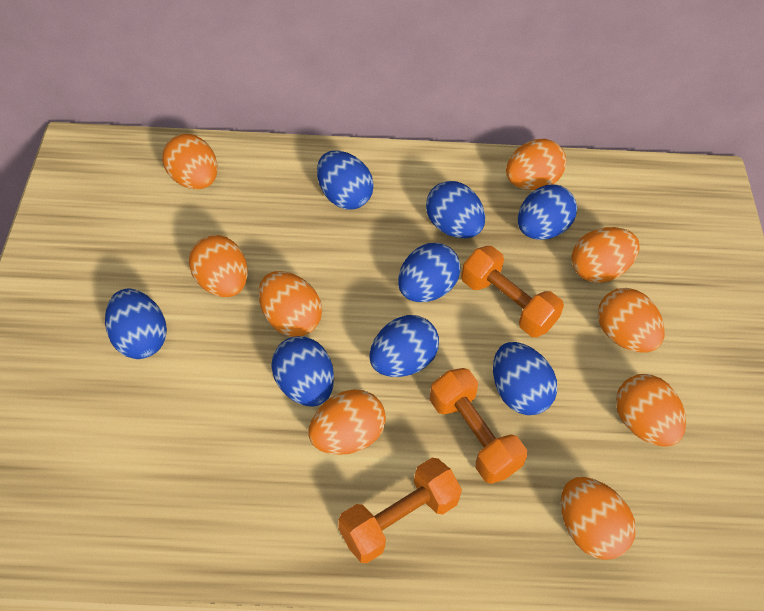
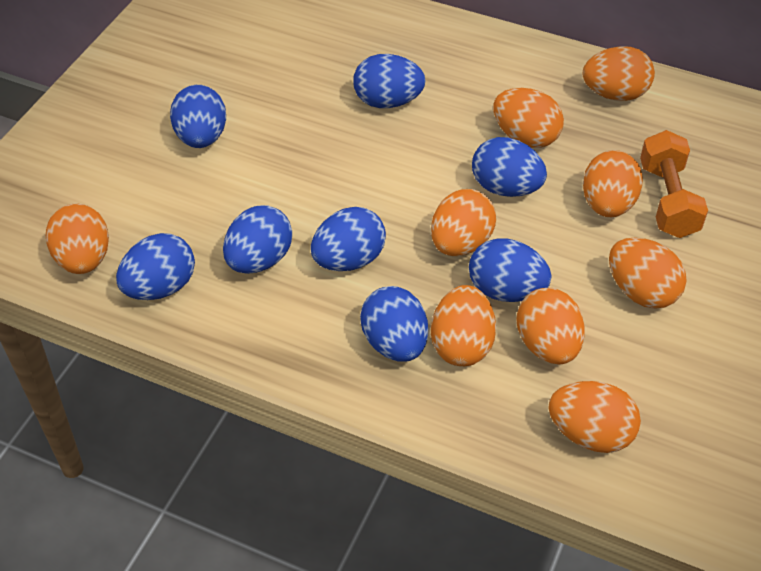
orange dumbbell: [338,458,462,563] [430,368,527,484] [461,246,564,337] = 3 -> [640,130,708,238] = 1

